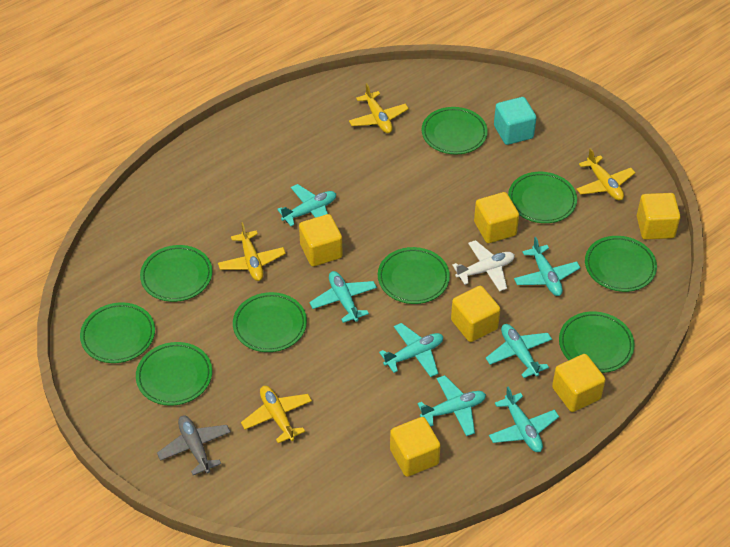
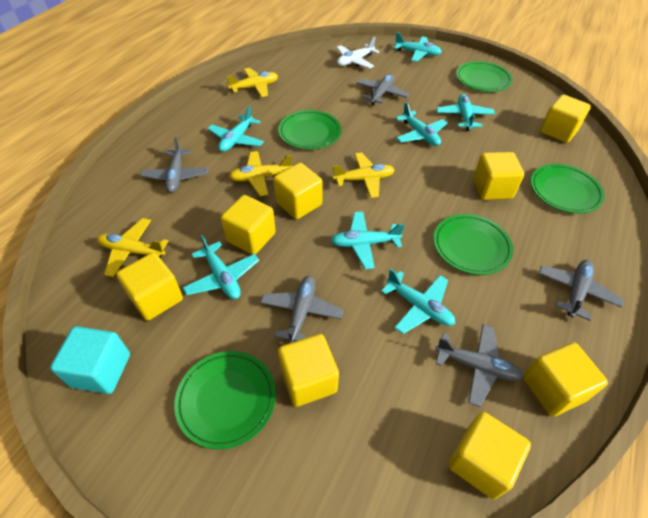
green plate: [80,302,155,363] [136,342,212,406] [140,245,212,302] [233,292,307,352] [378,247,450,304] [422,107,488,154] [508,172,577,223] [559,311,634,373] [585,236,657,292] = 9 -> [174,351,276,449] [278,110,341,150] [434,214,513,275] [456,61,513,92] [531,164,605,213] = 5
grey plane: [157,416,231,475] = 1 -> [140,137,209,193] [260,276,344,344] [357,74,409,105] [435,324,524,407] [539,260,624,321] = 5
yellow cube: [299,214,343,266] [390,417,441,477] [451,286,500,342] [474,192,519,243] [552,354,606,412] [637,193,681,240] = 6 -> [116,253,183,320] [221,195,276,255] [273,163,323,219] [278,334,339,407] [448,412,531,499] [473,152,524,200] [523,342,608,417] [540,95,591,143] = 8

